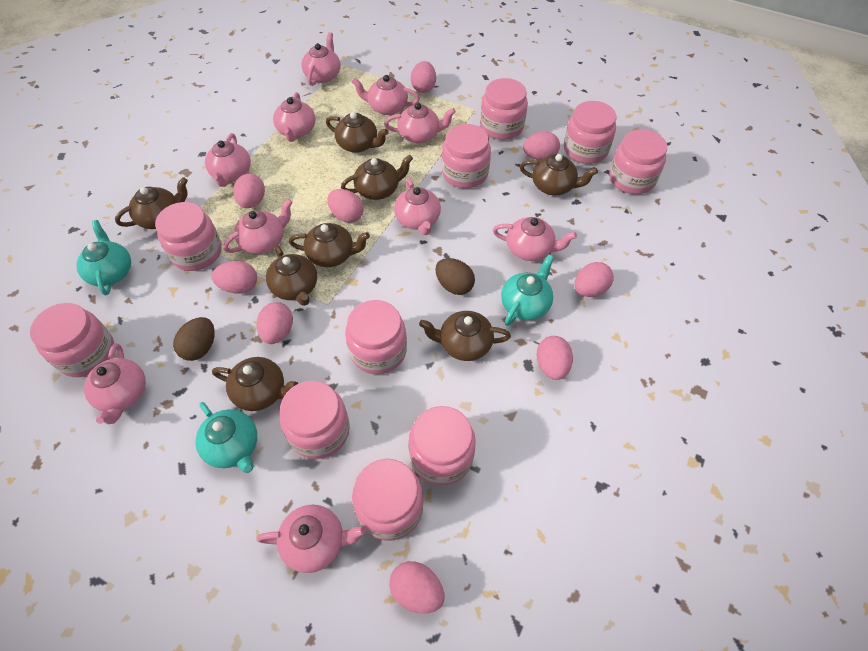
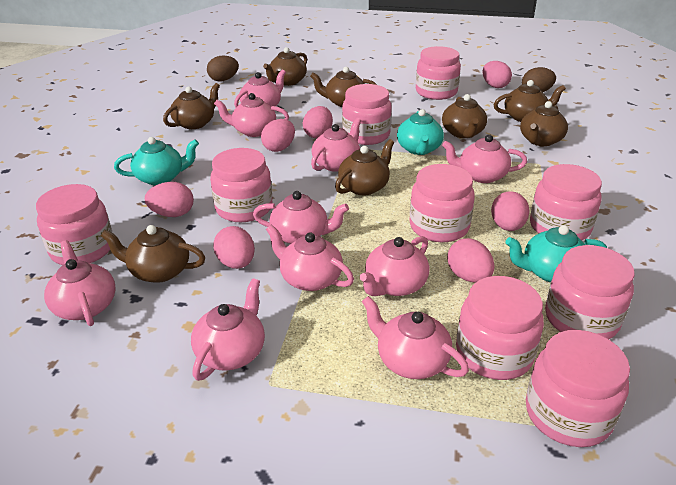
pink egg: [211,261,257,294] [233,174,265,208] [257,302,293,344] [327,189,364,223] [389,561,444,613] [411,61,436,93] [523,132,560,160] [536,336,573,380] [574,262,614,297] = 9 -> [145,182,194,217] [213,226,255,269] [261,119,295,152] [303,106,333,138] [447,238,495,283] [483,61,512,88] [491,191,530,231] = 7
pink jar: [30,303,114,377] [155,202,222,271] [280,381,350,459] [345,300,407,374] [352,459,423,541] [408,406,476,486] [442,124,491,188] [480,78,528,140] [564,101,616,164] [609,129,667,194] = 10 -> [36,184,112,265] [210,148,272,222] [342,84,392,145] [409,164,475,242] [416,46,461,100] [456,276,544,380] [526,330,630,447] [530,164,602,240] [545,245,635,339] = 9

